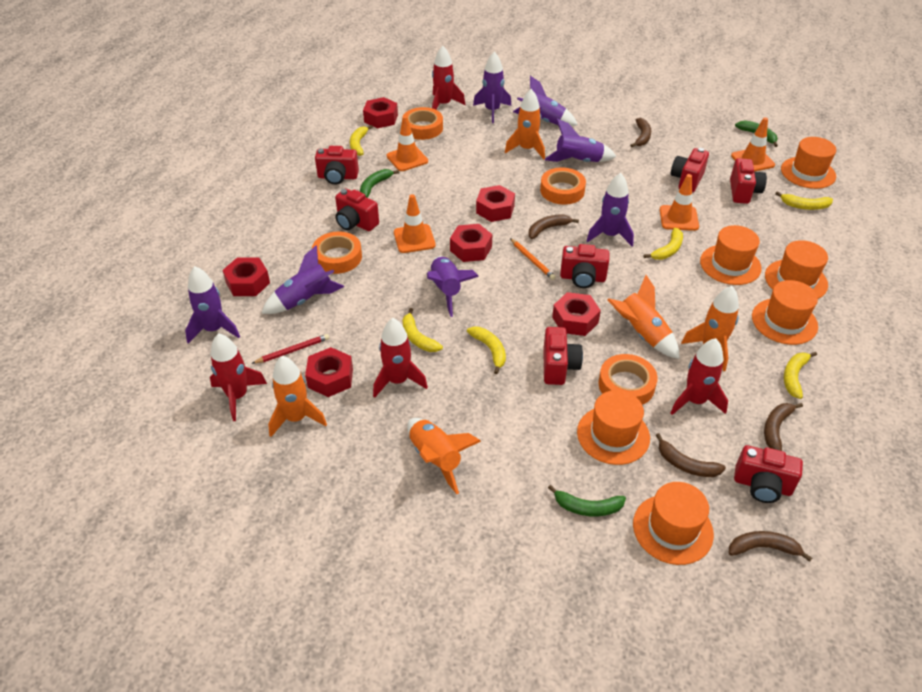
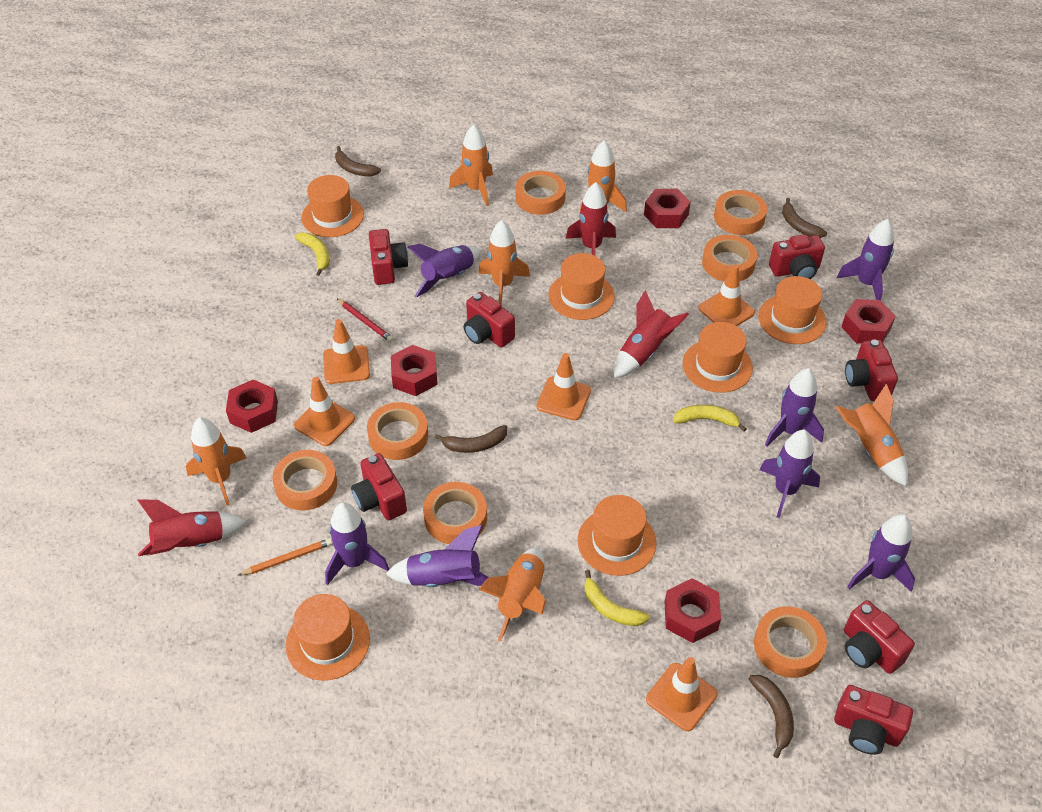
brown banana: [528,214,579,239] [630,118,651,147] [656,433,726,477] [729,531,812,562] [764,403,803,451] = 5 -> [335,146,381,177] [434,425,507,453] [749,675,794,758] [782,198,827,238] = 4
green banana: [360,169,400,198] [548,485,626,517] [735,120,778,147] = 3 -> none = 0
orange rocket: [268,356,327,437] [407,418,481,494] [505,89,545,159] [608,275,680,359] [681,286,739,371] = 5 -> [186,417,246,505] [449,124,493,206] [478,220,530,305] [479,548,546,642] [579,141,627,218] [836,384,908,486] = 6
orange tape: [312,231,362,274] [402,107,443,140] [540,167,586,205] [598,354,658,405] = 4 -> [272,450,337,511] [367,402,428,460] [423,482,487,544] [515,171,566,215] [702,235,757,281] [714,190,767,235] [754,606,827,678] = 7
orange traffic cone: [387,116,428,171] [394,194,436,253] [660,174,699,231] [731,117,775,172] = 4 -> [294,377,355,446] [323,319,370,384] [536,353,591,420] [646,657,717,731] [699,264,755,326] = 5
red nut: [222,257,270,296] [305,347,353,397] [363,97,398,128] [450,224,492,262] [476,185,515,222] [552,292,601,336] = 6 -> [226,379,278,433] [391,345,438,396] [644,189,691,228] [665,579,721,643] [841,299,896,344] = 5
red rocket: [210,333,267,421] [373,318,428,398] [432,46,465,110] [671,338,728,415] = 4 -> [138,500,247,556] [566,182,616,256] [614,290,689,378] = 3
yellow banana: [350,125,373,156] [402,308,443,352] [467,326,506,374] [644,228,683,260] [775,191,833,210] [784,352,817,399] = 6 -> [295,233,330,276] [584,570,650,626] [673,405,747,432] = 3

